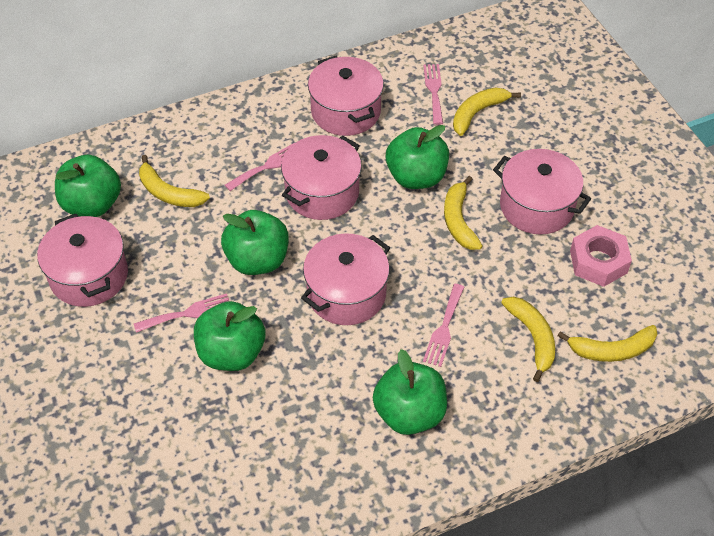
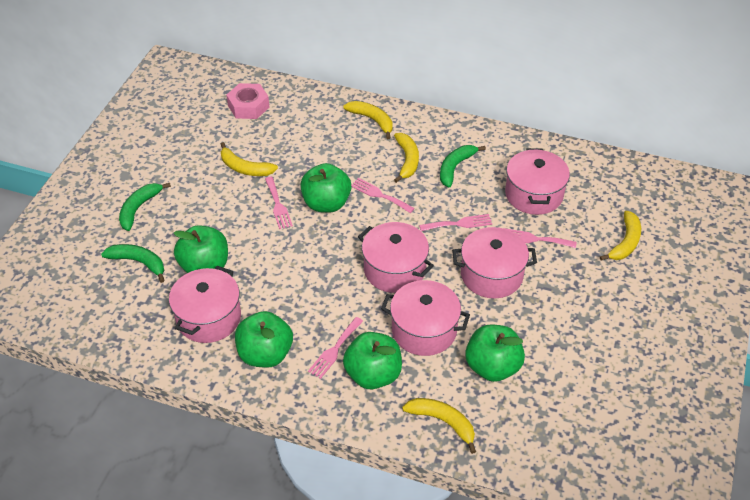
green banana: none = 0 -> [101,244,165,283] [119,183,171,231] [440,145,486,188] = 3
pink fork: [134,293,230,333] [225,143,294,191] [423,64,443,125] [423,284,464,367] = 4 -> [265,177,293,229] [308,317,363,379] [351,178,415,213] [419,214,492,231] [504,228,577,248] = 5

